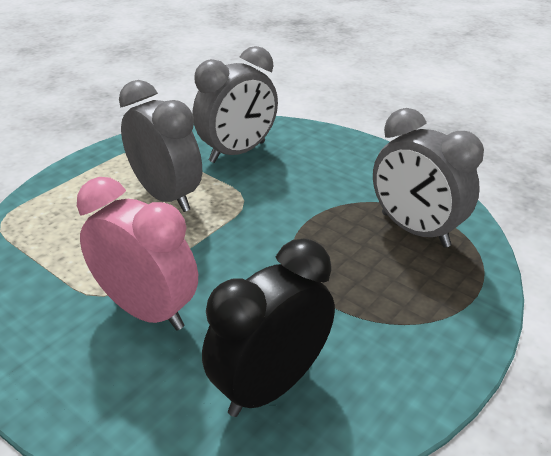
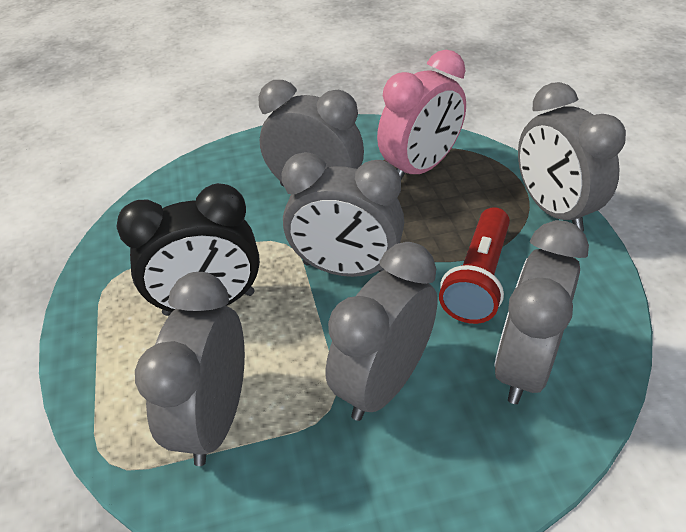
grey clock: [119,80,202,212] [193,46,278,163] [373,108,484,248] = 3 -> [135,272,245,466] [258,80,364,186] [281,152,404,277] [326,242,438,421] [494,220,589,404] [518,82,626,232] = 6
red flashlight: none = 0 -> [439,207,510,324] = 1

